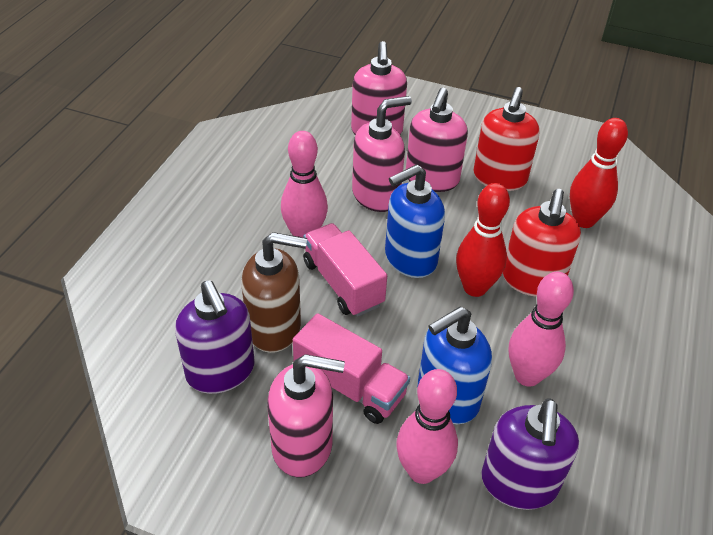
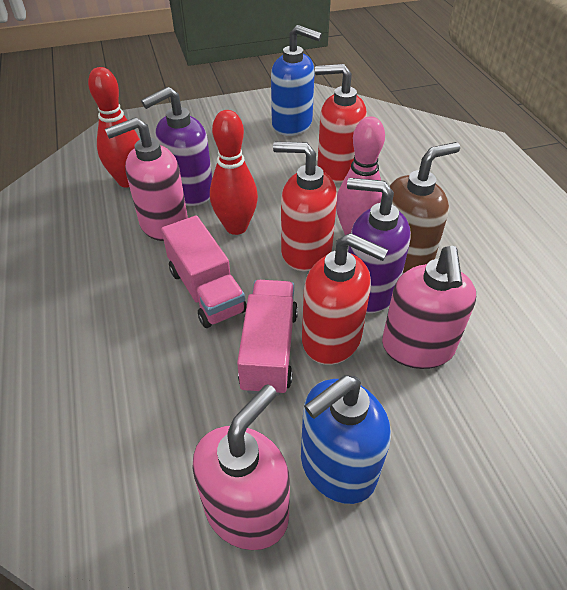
pink bowling pin: [281,131,328,237] [396,369,458,484] [509,272,574,387] = 3 -> [336,116,385,235] = 1
pink soap dispenser: [267,354,345,478] [351,41,407,134] [352,96,412,212] [406,87,468,192] = 4 -> [105,117,188,241] [192,384,290,550] [382,246,476,369] = 3
red soap dispenser: [473,87,540,191] [503,189,581,297] = 2 -> [273,142,337,271] [302,233,388,365] [315,64,367,183] = 3

